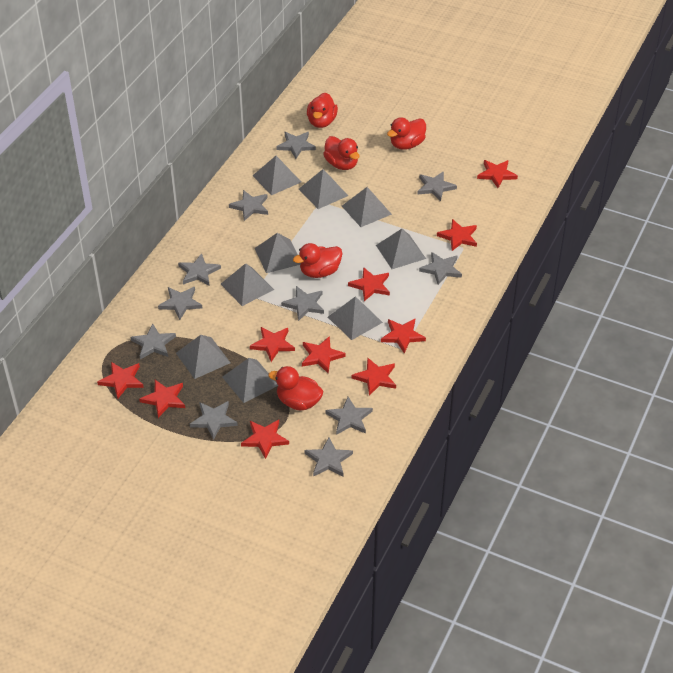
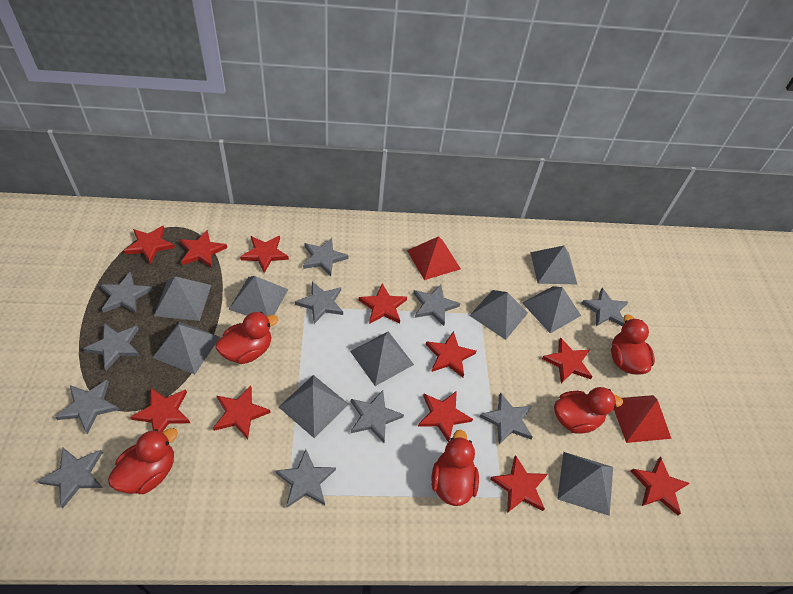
red pyramid: none = 0 -> [407,236,461,280] [614,395,672,443] = 2
red star: [97,362,144,399] [139,380,185,418] [241,420,289,459] [250,327,295,362] [302,336,346,373] [348,267,390,301] [352,358,396,396] [381,319,426,353] [437,219,477,251] [477,160,518,188] = 10 -> [124,226,175,264] [130,388,190,432] [180,230,227,268] [213,386,271,440] [240,236,289,273] [359,284,407,324] [418,391,473,442] [426,331,477,377] [490,455,548,513] [542,337,593,383] [631,457,690,515] = 11

